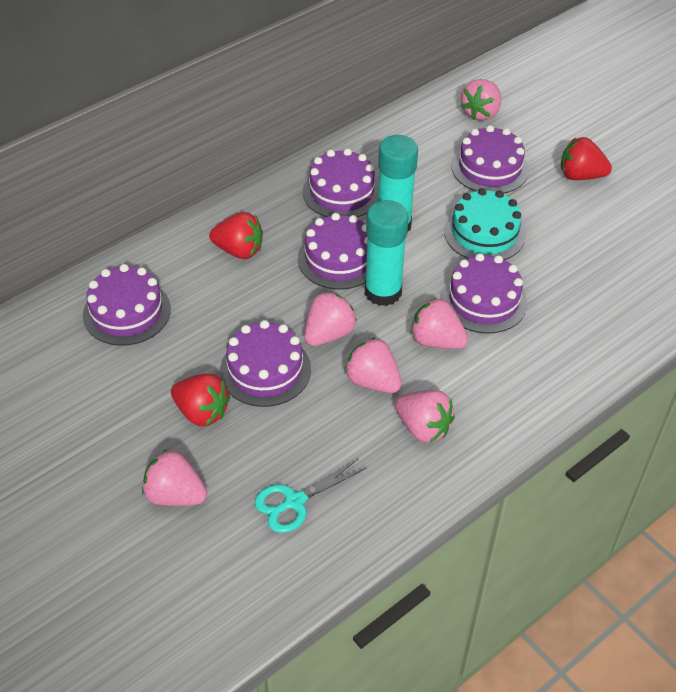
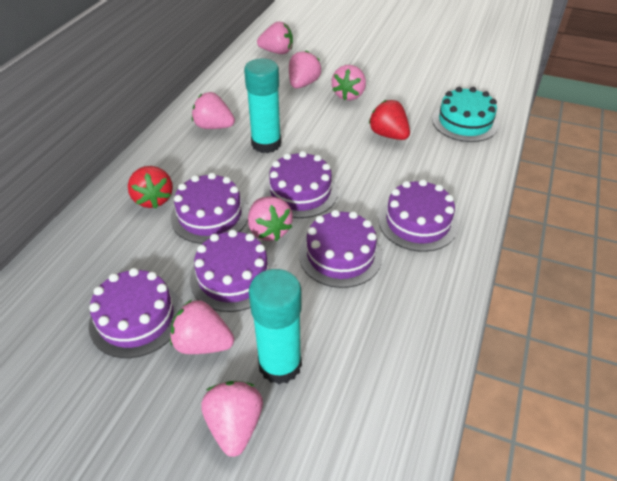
pink strawberry: [142,449,207,506] [304,291,357,346] [344,337,402,393] [395,390,455,442] [410,298,468,349] [461,79,501,121] = 6 -> [170,300,234,354] [192,92,235,129] [201,381,263,457] [248,196,293,241] [257,21,293,54] [289,50,321,89] [332,65,366,100] = 7
red strawberry: [171,374,230,426] [209,212,263,259] [561,137,612,180] = 3 -> [128,166,173,208] [369,100,410,140] = 2
turquoise scissors: [255,458,366,533] = 1 -> none = 0

